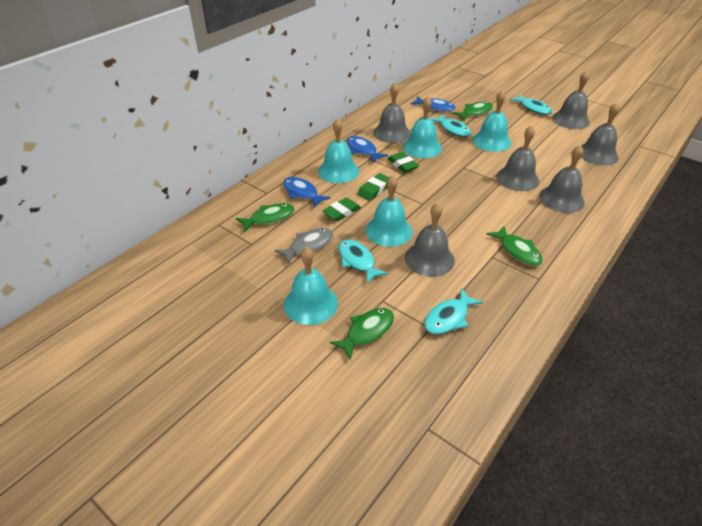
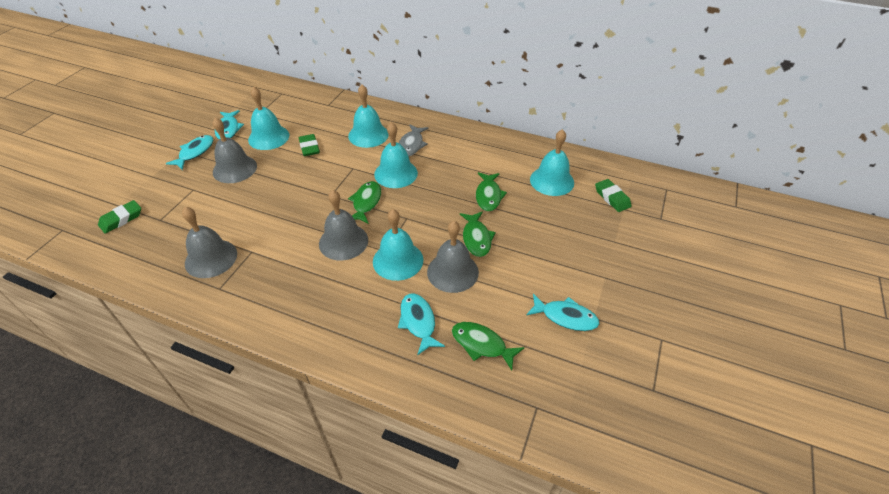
blue fish: [283,177,331,208] [346,136,388,162] [411,96,456,112] = 3 -> none = 0
grey bell: [373,83,411,143] [405,202,455,277] [496,125,539,191] [539,145,585,213] [552,70,590,129] [581,103,620,165] = 6 -> [182,207,237,278] [212,117,257,183] [319,190,368,261] [427,221,479,293] = 4

